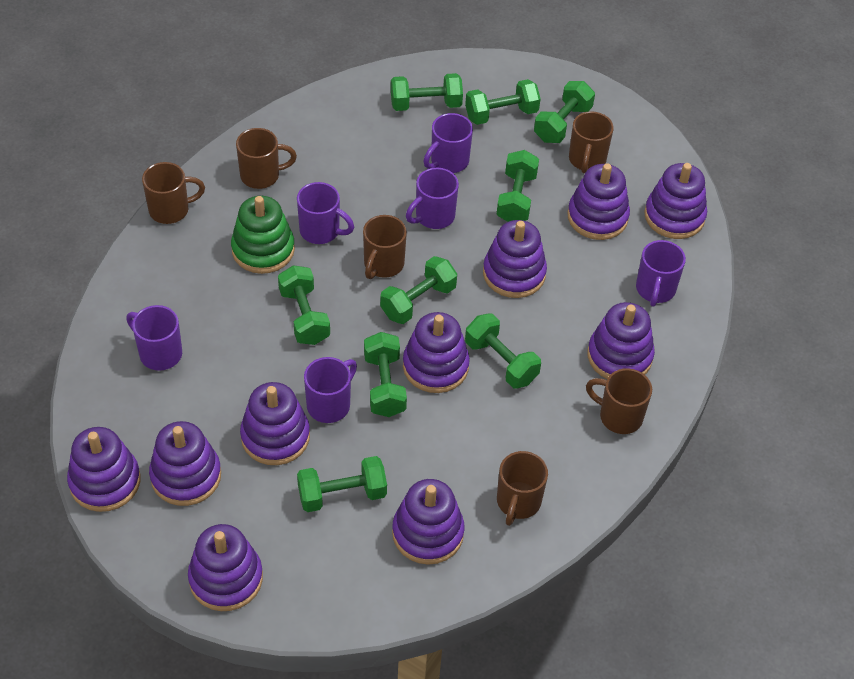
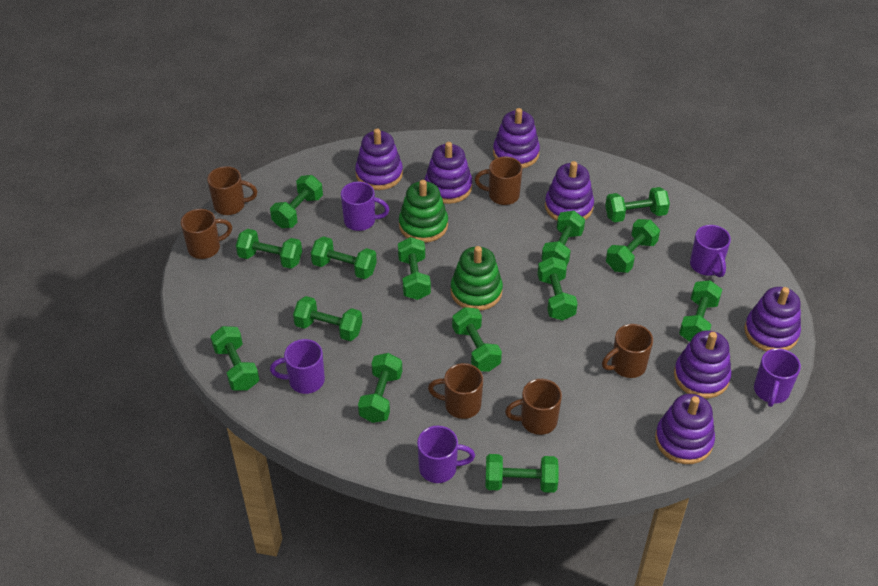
green dumbbell: [278,265,330,345] [297,456,387,512] [364,332,407,417] [380,256,457,324] [391,73,463,111] [465,79,541,125] [465,313,541,388] [496,150,539,222] [534,81,595,143] = 9 -> [210,326,259,391] [236,229,302,269] [270,175,323,228] [293,296,362,341] [311,236,377,279] [358,353,402,423] [398,237,431,300] [452,307,502,372] [485,454,559,493] [538,257,578,321] [542,211,585,266] [605,187,670,222] [606,219,660,273] [679,280,722,342] = 14
green stacking toy: [231,196,295,274] = 1 -> [399,180,448,243] [451,246,503,311] = 2
purple mug: [126,305,182,371] [297,182,354,244] [304,357,357,423] [406,168,459,229] [423,113,473,173] [636,240,686,307] = 6 -> [270,339,325,394] [341,182,389,231] [417,426,475,483] [690,225,731,277] [754,348,801,407] = 5
purple stacking toy: [67,427,141,512] [149,421,221,506] [188,524,263,611] [240,382,310,465] [392,479,464,565] [403,312,470,393] [483,220,547,298] [568,163,630,240] [588,302,655,379] [644,163,707,239] = 10 -> [355,129,403,190] [425,142,472,204] [493,108,540,169] [545,161,594,221] [655,394,715,464] [674,331,731,398] [744,287,801,351] = 7

